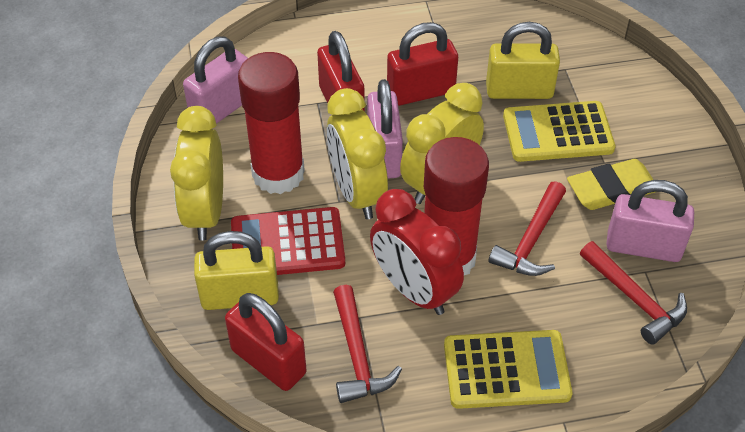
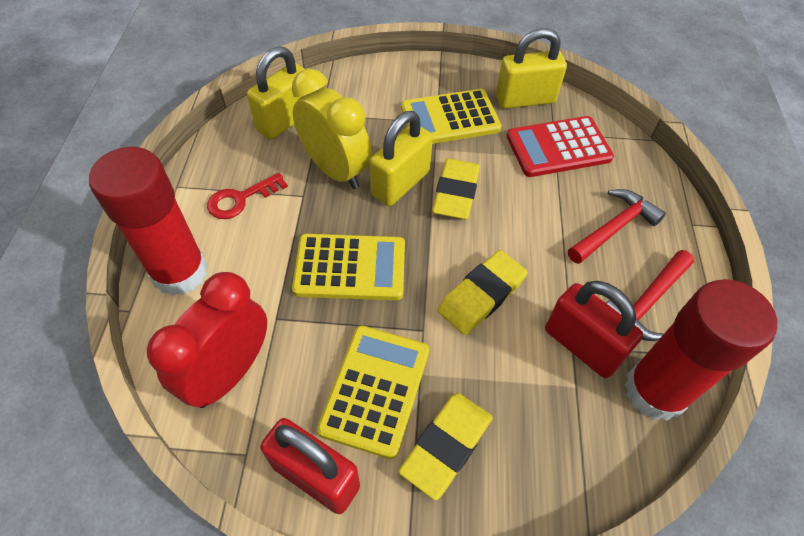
pink padlock: [183,36,248,124] [367,79,403,178] [606,180,694,262] = 3 -> none = 0
red hammer: [333,285,402,403] [488,181,566,276] [580,241,687,345] = 3 -> [568,189,666,264] [606,250,694,341] = 2
red key: none = 0 -> [207,173,288,219] = 1
red padlock: [225,293,306,391] [317,31,365,112] [387,22,458,106] = 3 -> [260,418,360,514] [545,281,643,378] = 2
yellow calculator: [444,330,572,409] [503,101,615,162] = 2 -> [292,234,405,300] [317,325,429,459] [401,89,501,144] = 3
yellow clock: [170,106,223,241] [327,88,388,219] [400,83,484,204] = 3 -> [292,69,372,189] = 1
yellow eraser: [567,159,655,210] = 1 -> [399,393,493,500] [432,159,480,219] [438,250,528,335] = 3
yellow padlock: [194,231,279,310] [486,22,560,99] = 2 -> [247,46,306,140] [370,111,433,206] [496,28,567,109] = 3

